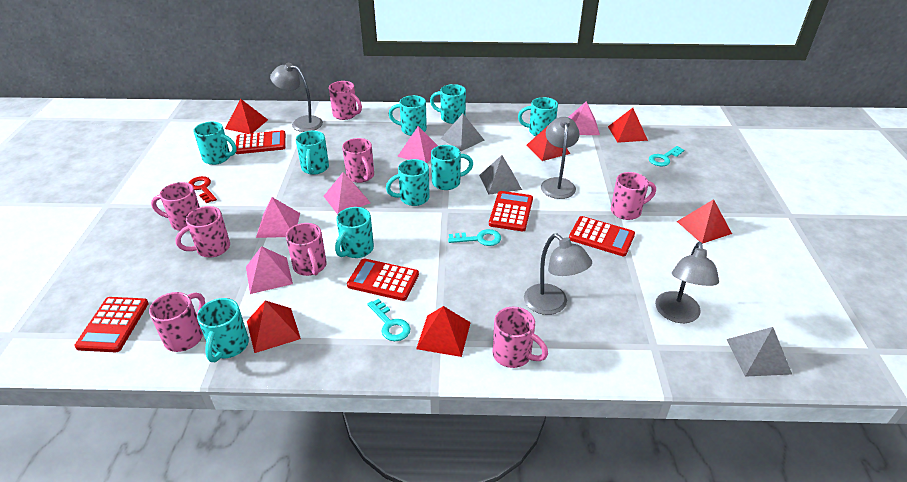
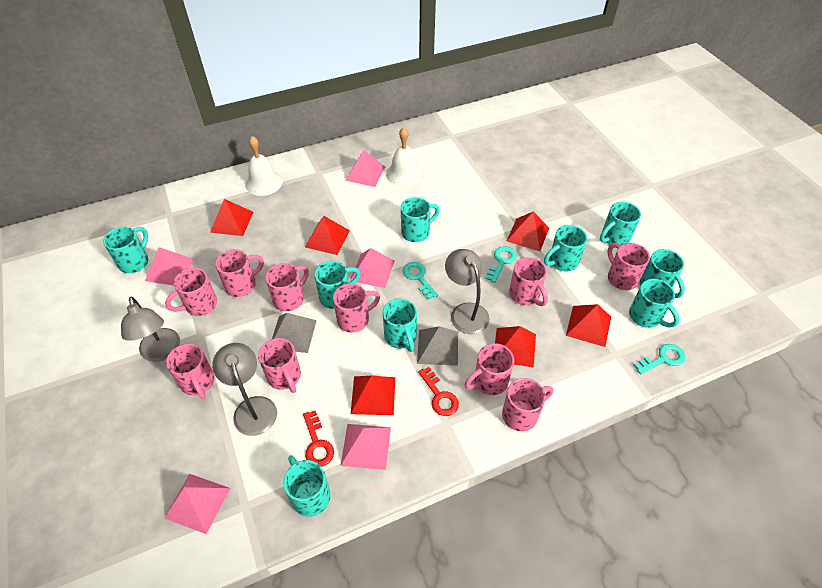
grey lamp: [270,63,323,132] [524,234,592,315] [541,117,580,199] [655,242,719,323] = 4 -> [121,297,180,362] [212,343,277,436] [445,249,489,334] = 3
grey pyramid: [441,114,485,151] [479,155,522,195] [726,327,792,377] = 3 -> [272,313,317,353] [417,326,458,366] = 2
pink mug: [149,292,205,352] [151,182,200,231] [175,206,230,257] [286,223,327,276] [329,81,362,120] [342,138,374,183] [493,307,548,368] [611,172,656,220] = 8 -> [165,268,217,316] [166,344,214,399] [215,249,264,297] [258,338,301,393] [265,263,309,311] [333,283,380,333] [465,343,514,395] [502,378,553,431] [509,257,548,306] [607,243,650,290] = 10
red calculator: [74,297,149,352] [236,130,286,154] [347,258,419,301] [489,191,533,231] [569,216,635,256] = 5 -> none = 0
red key: [189,176,217,203] = 1 -> [303,410,334,467] [418,367,459,416] = 2
white bell: none = 0 -> [245,136,283,196] [386,127,423,187] = 2

